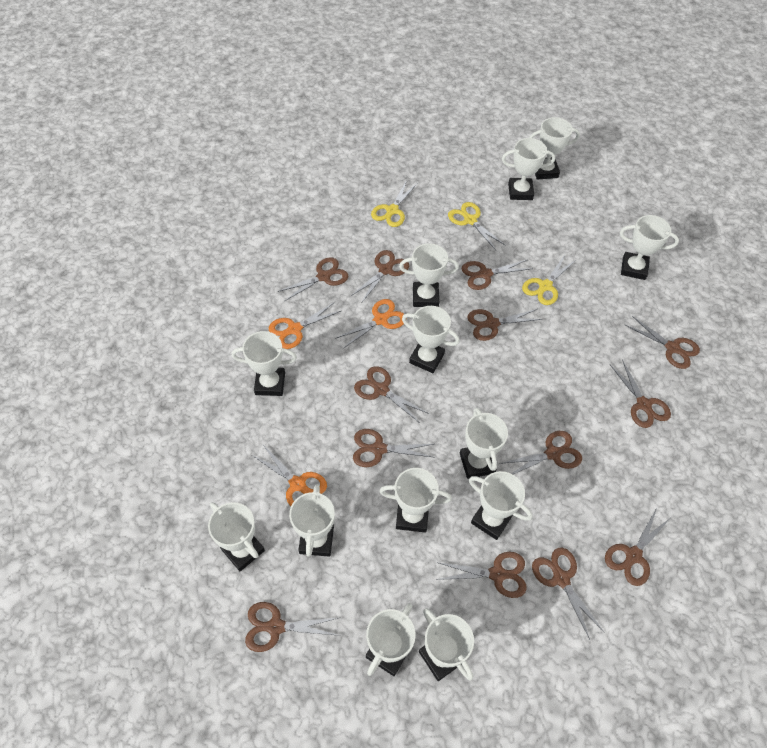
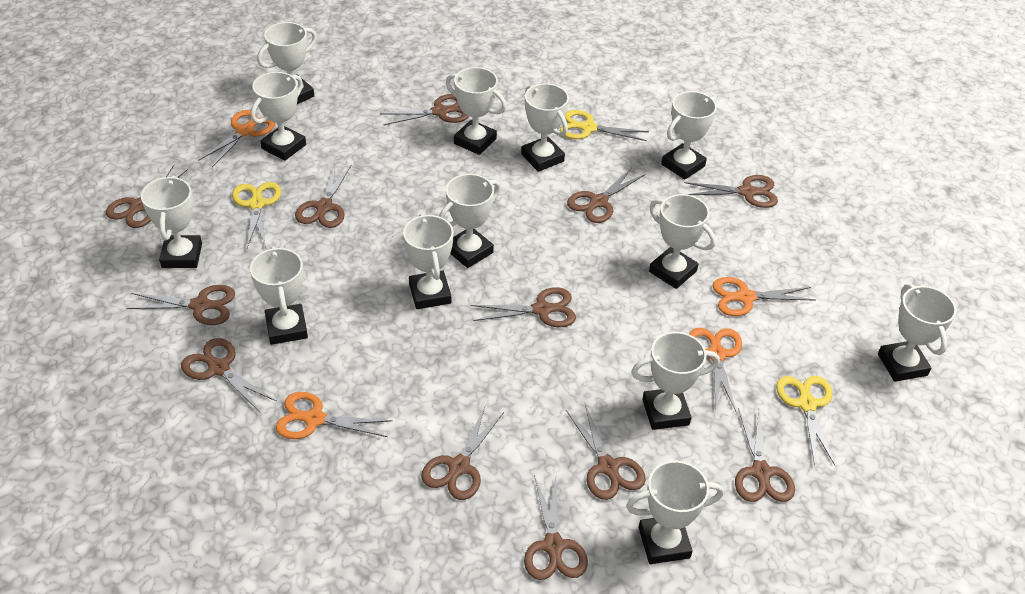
brown scissors: [245,602,341,652] [278,257,349,301] [351,250,409,302] [353,429,435,467] [354,366,429,423] [436,552,527,598] [462,260,533,290] [467,309,542,341] [499,431,582,474] [532,548,604,639] [605,508,670,586] [609,360,671,428] [625,316,700,369] = 13 -> [106,165,188,228] [127,285,235,325] [181,338,276,413] [295,164,351,228] [380,94,469,125] [421,407,504,500] [471,287,576,328] [524,475,588,580] [566,404,646,500] [567,168,645,223] [684,175,778,208] [735,408,795,502] = 12
orange scissors: [252,445,327,506] [269,302,341,349] [335,299,407,349] = 3 -> [198,110,275,167] [275,392,393,439] [689,328,742,411] [712,277,816,316] = 4

